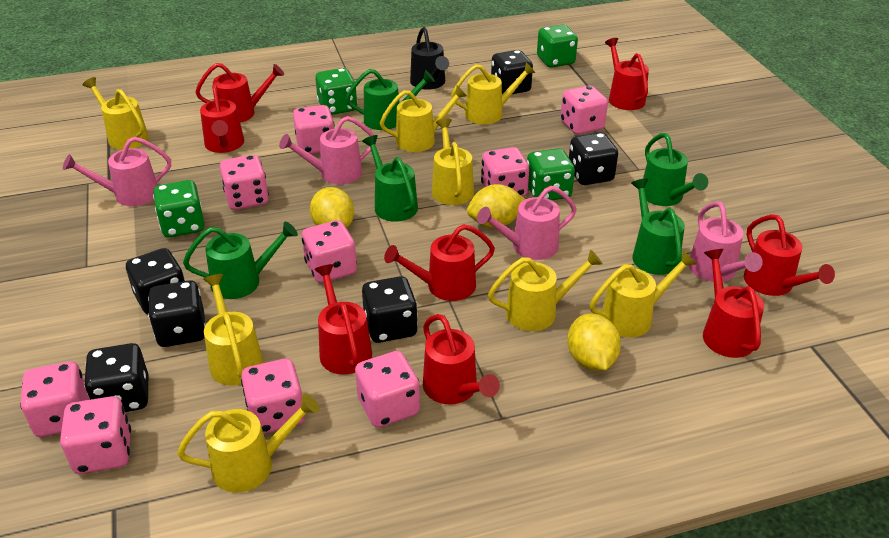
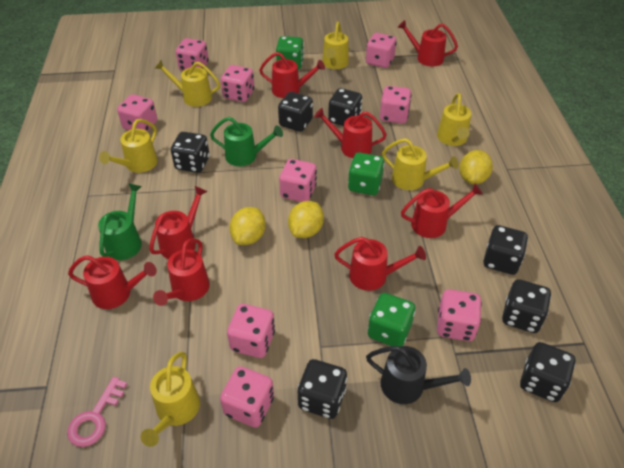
black dice: [84,343,148,412] [126,248,185,315] [148,280,206,347] [362,276,418,343] [491,50,533,94] [569,133,618,185] = 6 -> [171,132,210,173] [278,92,313,132] [297,359,347,419] [328,88,362,126] [483,225,528,275] [502,279,551,333] [520,342,575,402] = 7
green dice: [153,180,205,238] [315,68,357,115] [527,148,575,200] [537,24,578,68] = 4 -> [276,36,304,70] [348,152,385,195] [368,293,415,347] = 3
green watering can: [183,222,298,299] [346,69,435,130] [362,135,418,222] [631,178,685,275] [643,133,708,206] = 5 -> [98,184,142,260] [210,117,283,166] = 2
pink key: none = 0 -> [67,377,127,447] = 1
pink watering can: [63,137,171,206] [279,116,376,184] [477,186,577,260] [689,201,763,282] = 4 -> none = 0
yellow watering can: [83,77,149,150] [177,394,319,493] [203,274,264,386] [380,86,467,152] [432,119,474,205] [451,62,536,124] [488,249,603,331] [590,251,696,337] = 8 -> [99,119,158,173] [141,352,200,447] [154,60,220,107] [322,22,349,69] [382,138,459,190] [437,93,471,146] = 6

